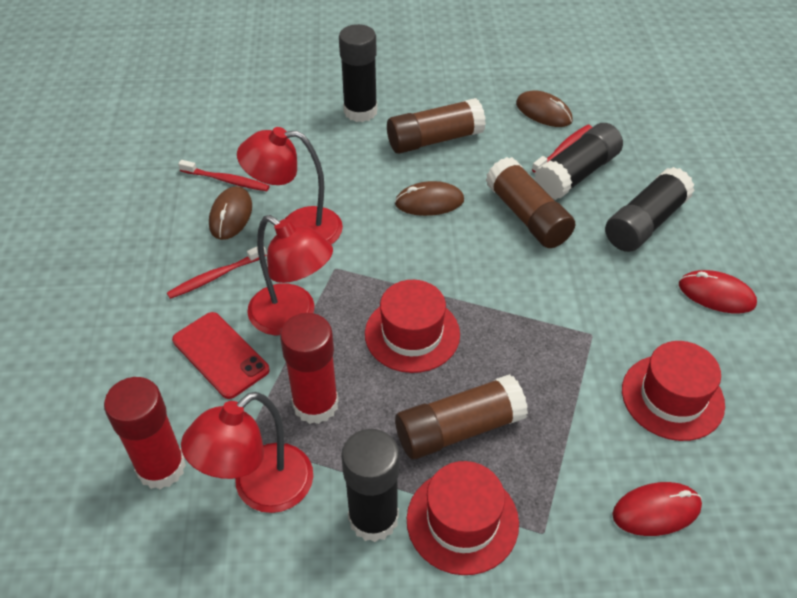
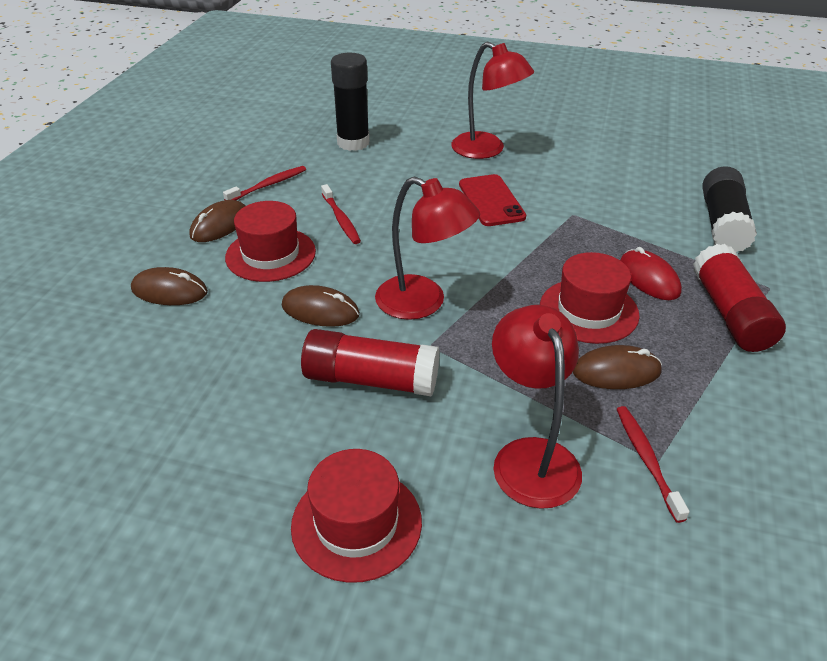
black glue stick: [339,24,377,122] [341,429,400,542] [534,123,623,200] [605,167,695,252] = 4 -> [331,53,370,151] [702,166,757,252] = 2
brown glue stick: [387,98,486,154] [395,374,528,459] [486,157,575,248] = 3 -> none = 0
brown mouse: [209,186,252,240] [395,181,464,216] [516,90,573,127] = 3 -> [131,267,208,305] [189,200,246,242] [282,285,360,327] [573,345,662,389] = 4
red mouse: [612,482,702,536] [679,270,757,313] = 2 -> [620,247,682,300] = 1

